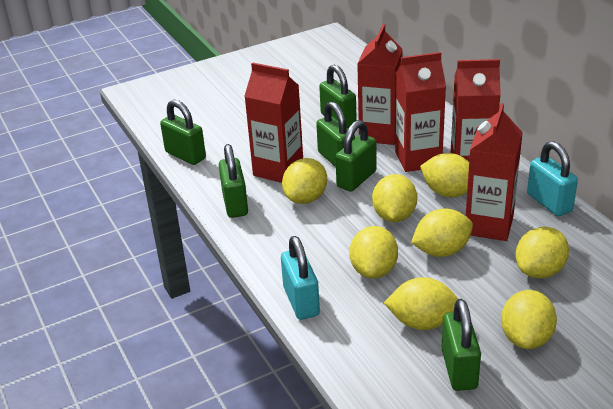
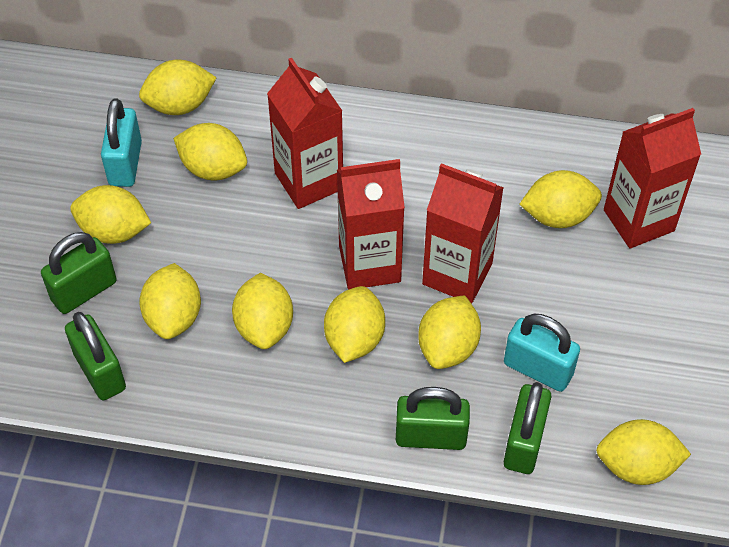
green padlock: [160,100,206,165] [219,144,248,218] [316,102,355,167] [319,65,357,128] [335,120,377,192] [441,299,481,391] = 6 -> [41,232,117,314] [65,312,126,400] [396,387,470,450] [504,382,551,474] = 4
red carton: [244,62,303,183] [357,24,403,145] [395,52,446,172] [450,59,501,162] [466,103,523,241] = 5 -> [267,58,343,209] [337,159,405,290] [422,163,504,304] [604,108,701,248] = 4
yellow lemon: [282,158,327,204] [349,226,398,279] [372,174,417,222] [384,277,458,330] [411,208,473,257] [420,153,469,197] [501,290,557,349] [515,227,569,279] = 8 -> [70,185,151,244] [139,60,217,115] [139,263,201,339] [173,123,247,180] [232,273,293,349] [324,286,385,363] [418,295,481,369] [519,170,602,228] [596,419,691,485] = 9

